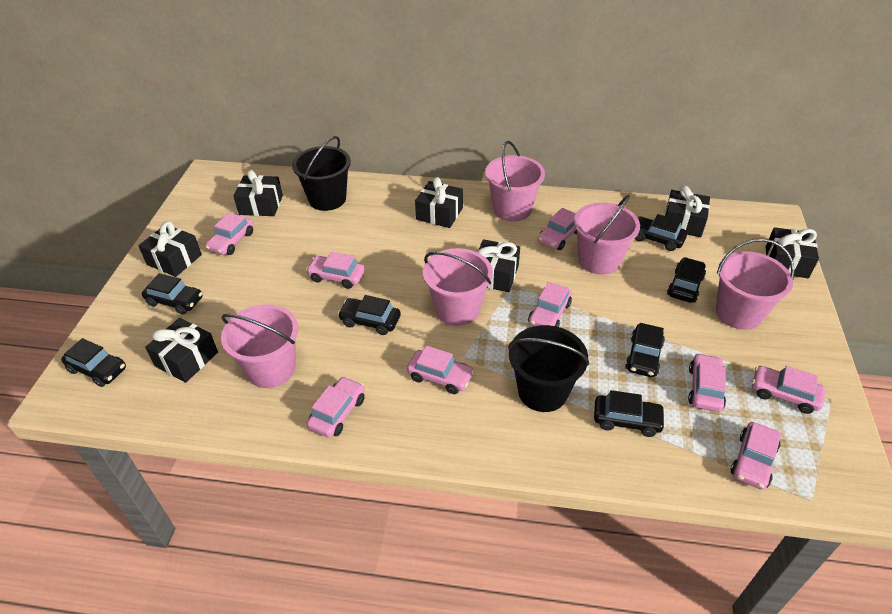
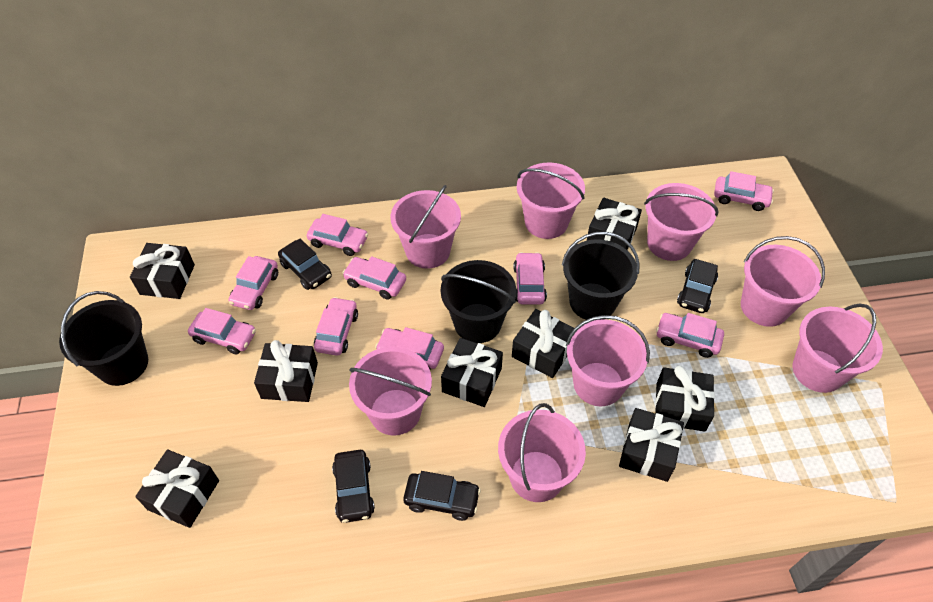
black bucket: [292,136,351,211] [508,325,589,412] = 2 -> [59,291,148,386] [441,260,516,343] [562,232,640,320] = 3
black car: [61,338,126,387] [142,273,203,314] [338,295,401,335] [594,390,666,437] [625,323,665,377] [635,214,687,251] [667,257,706,303] = 7 -> [278,239,332,290] [332,450,375,523] [403,471,481,521] [677,259,718,313] = 4
black gift: [138,221,202,277] [145,318,218,383] [234,170,283,216] [415,177,463,228] [477,239,520,292] [665,186,710,237] [765,227,819,278] = 7 -> [130,243,195,299] [135,450,219,528] [254,340,318,402] [441,338,503,407] [512,309,574,378] [587,198,642,250] [619,408,684,482] [655,366,715,431] = 8
pink bucket: [221,304,298,388] [423,248,493,326] [485,141,545,222] [574,195,640,275] [716,238,795,330] = 5 -> [349,347,432,435] [391,185,461,269] [498,403,586,502] [517,162,585,239] [566,315,650,406] [644,183,719,261] [741,236,825,327] [793,304,883,393] = 8

